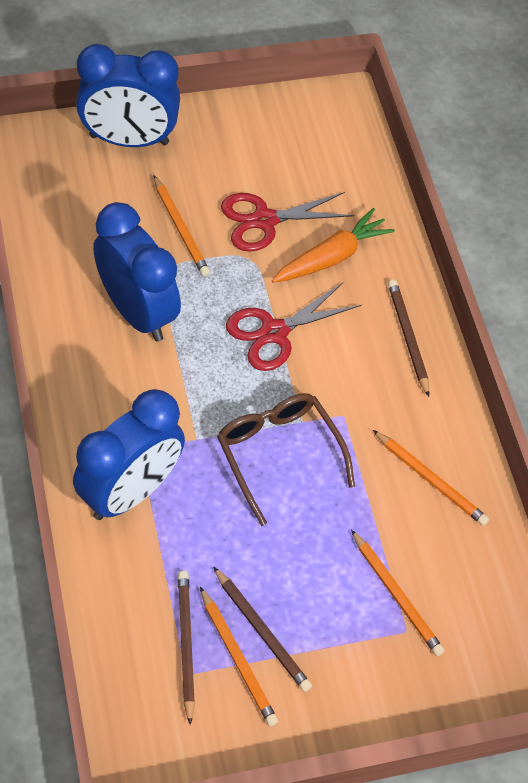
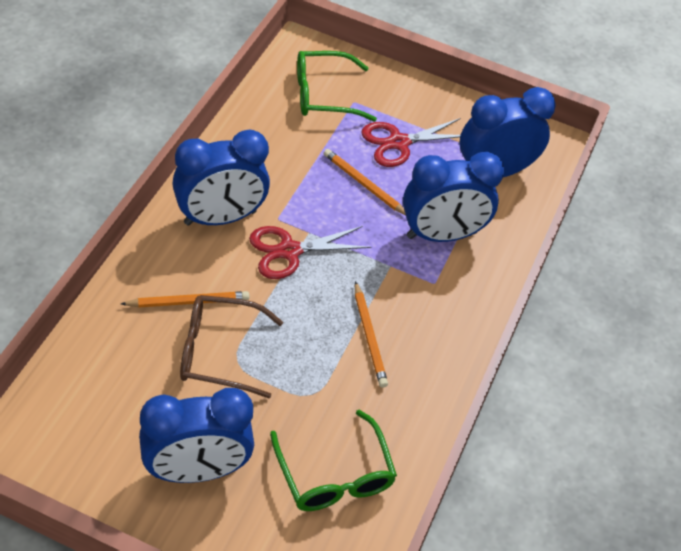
blue clock: [73,389,185,520] [76,44,180,147] [93,202,181,341] = 3 -> [139,388,254,483] [172,129,270,226] [403,152,504,242] [460,87,556,177] = 4
brown pencil: [178,571,195,725] [213,566,312,692] [388,280,429,397] = 3 -> none = 0
green glasses: none = 0 -> [270,410,397,511] [297,51,377,122] = 2
orange carrot: [272,208,395,283] = 1 -> none = 0
orange pencil: [153,175,210,277] [200,587,278,726] [351,530,445,656] [373,430,489,526] = 4 -> [121,291,249,307] [324,149,406,215] [355,281,388,388] = 3

